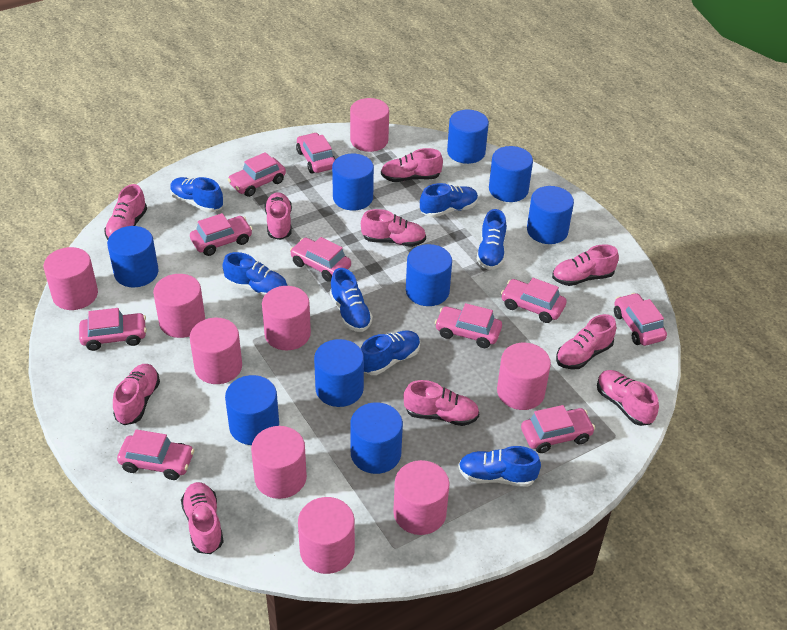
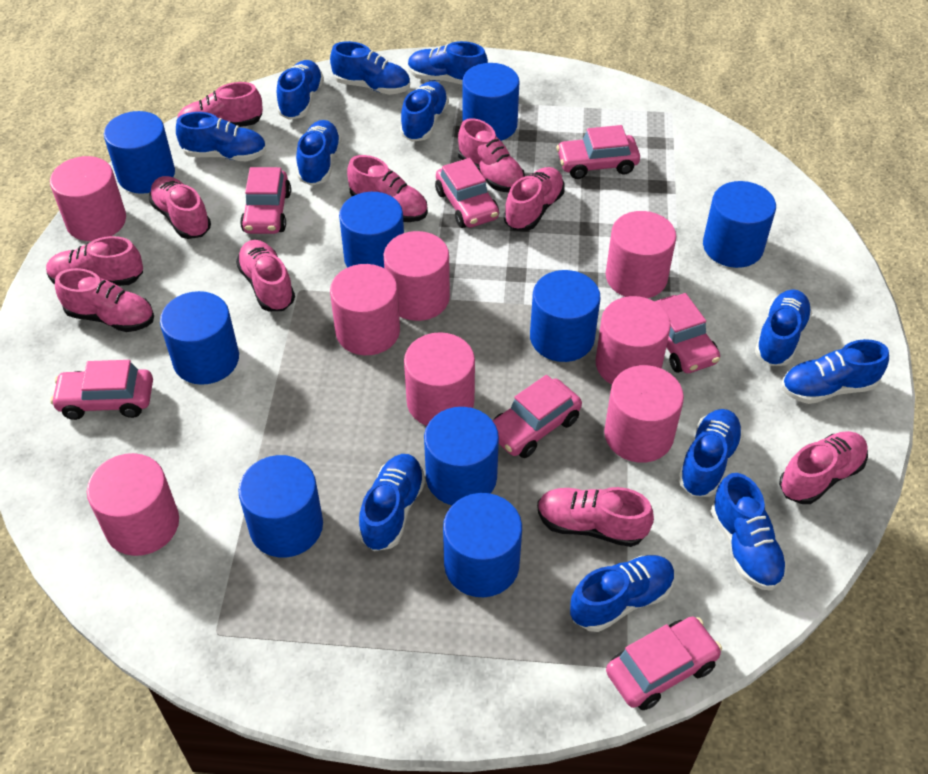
blue shoe: [170,177,223,212] [223,252,288,296] [330,268,373,332] [361,330,420,375] [420,183,478,218] [458,446,541,487] [476,209,506,270] = 7 -> [176,112,266,161] [277,60,324,120] [296,120,342,186] [330,41,410,95] [358,454,425,551] [400,81,449,142] [408,41,488,85] [570,555,675,632] [678,409,744,497] [711,473,788,591] [755,289,812,366] [782,339,889,404] = 12
pink car: [79,308,147,351] [117,429,194,480] [190,213,253,256] [228,152,286,197] [290,237,351,282] [296,133,336,174] [435,303,502,348] [501,278,567,323] [521,405,595,453] [614,293,667,346] = 10 -> [50,360,153,420] [240,167,291,234] [435,158,499,228] [493,375,582,458] [556,125,640,179] [606,616,722,710] [654,293,720,373] = 7
pink cylinder: [44,247,98,310] [153,274,205,338] [190,318,242,384] [251,426,307,499] [262,286,311,350] [298,497,355,574] [350,98,389,152] [393,460,450,535] [497,343,551,410] = 9 -> [50,156,126,241] [87,453,179,556] [330,264,400,355] [384,231,450,321] [404,332,475,426] [596,296,671,385] [604,365,684,463] [606,211,676,298] = 8

